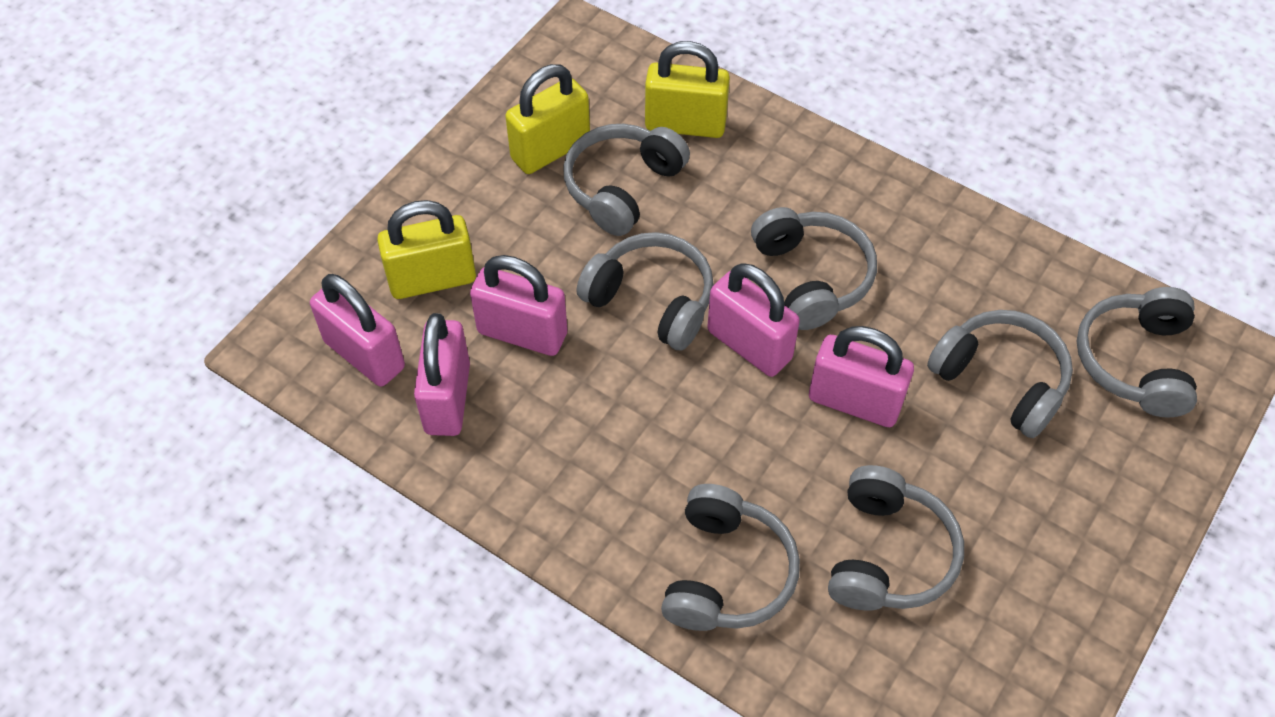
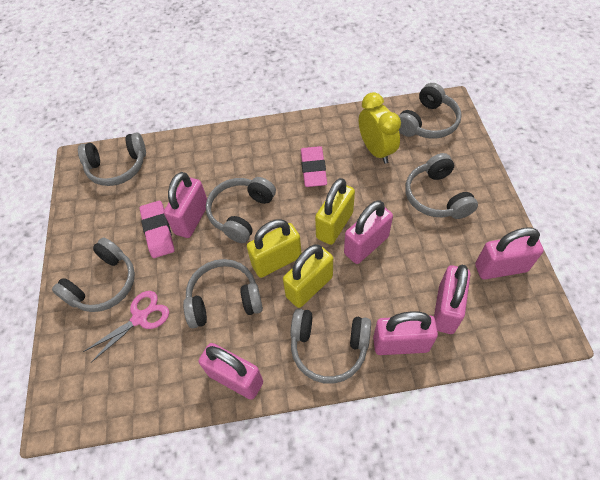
pink eraser: none = 0 -> [140,201,174,258] [301,146,327,187] = 2
pink padlock: [310,274,405,387] [414,313,470,436] [470,255,567,356] [707,263,800,377] [809,326,914,427] = 5 -> [164,172,207,238] [199,343,263,400] [344,200,393,264] [373,311,438,355] [434,265,470,334] [475,227,544,280] = 6
pink scissors: none = 0 -> [83,291,169,362] = 1
yellow clock: none = 0 -> [359,92,401,164] = 1

